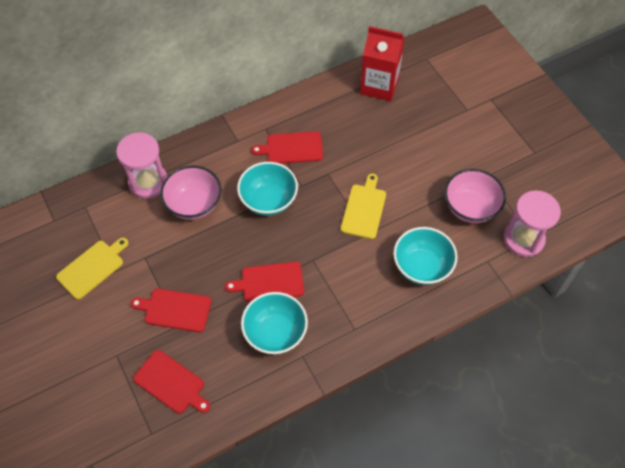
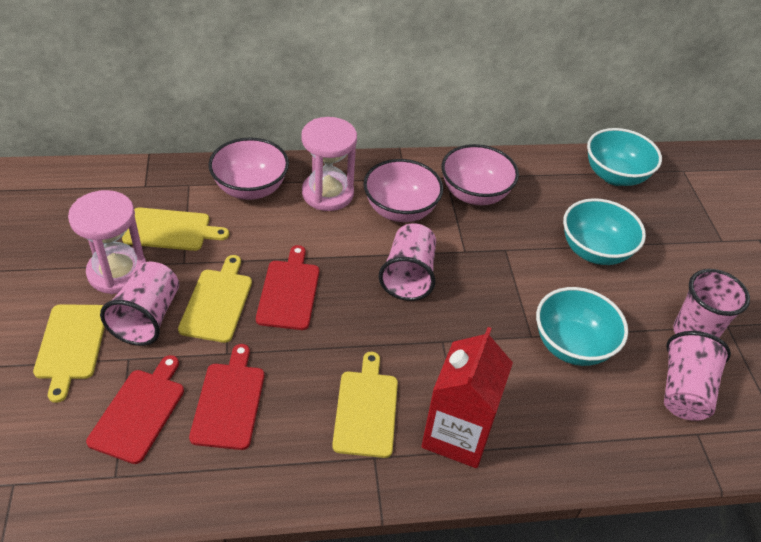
pink bowl: [160,166,222,220] [445,169,506,223] = 2 -> [208,137,289,200] [363,159,443,222] [441,144,519,205] = 3
pink cup: none = 0 -> [100,262,179,346] [379,223,436,301] [664,331,731,421] [673,269,750,338] = 4
red cutting board: [131,288,211,332] [133,350,210,414] [225,262,304,302] [251,132,323,164] = 4 -> [86,355,184,464] [189,344,264,450] [256,245,319,330] = 3
yellow cutting board: [56,238,129,300] [341,173,386,239] = 2 -> [33,304,105,403] [122,208,229,251] [178,255,252,343] [332,352,398,458] = 4

